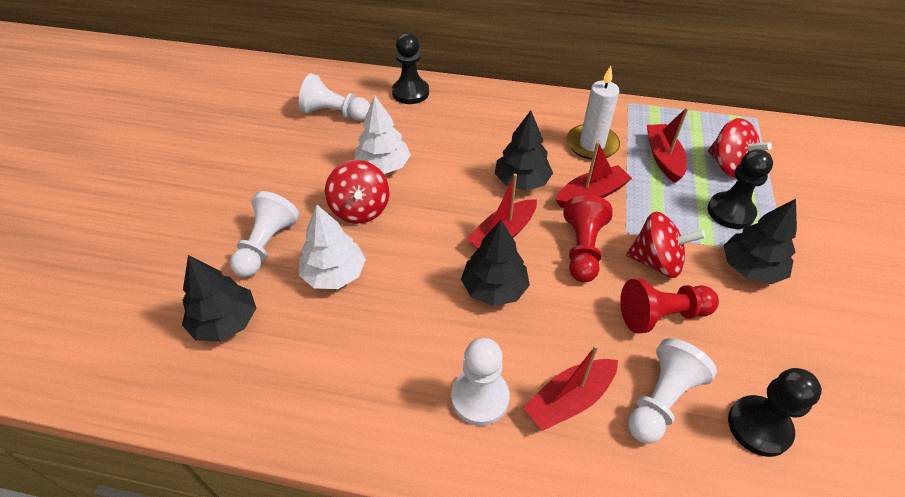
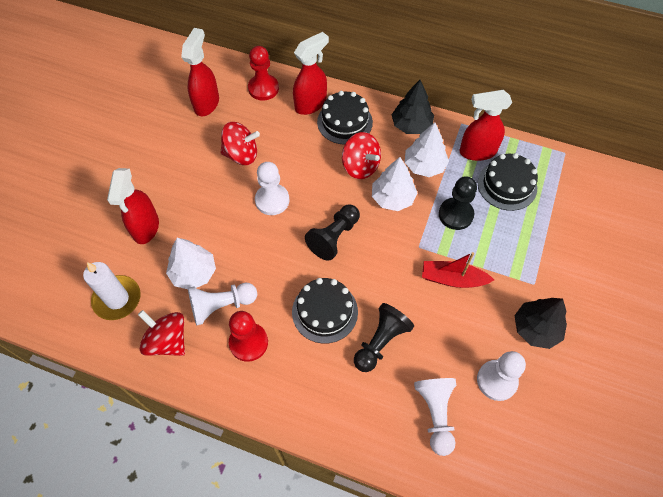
black cake: none = 0 -> [292,278,358,344] [317,91,373,145] [478,153,538,211] = 3
black tree: [182,255,256,342] [461,220,530,306] [495,111,553,191] [724,199,797,284] = 4 -> [391,80,434,134] [514,298,567,349] = 2
red boat: [466,173,537,249] [523,345,618,431] [555,141,632,208] [647,107,688,183] = 4 -> [422,252,494,288] = 1
red spray bottle: none = 0 -> [107,168,159,244] [181,28,219,116] [293,32,329,115] [460,90,512,161] = 4
white tree: [299,205,366,289] [354,95,411,174] = 2 -> [166,238,216,289] [372,157,418,211] [405,122,449,177] = 3

